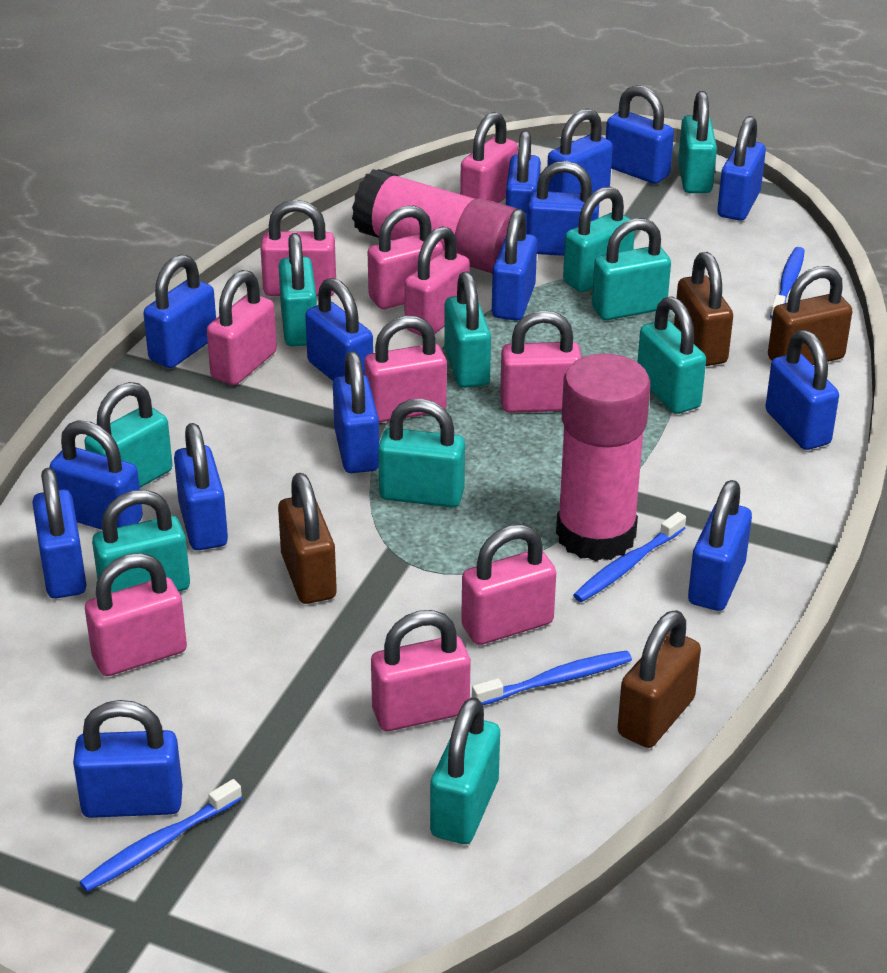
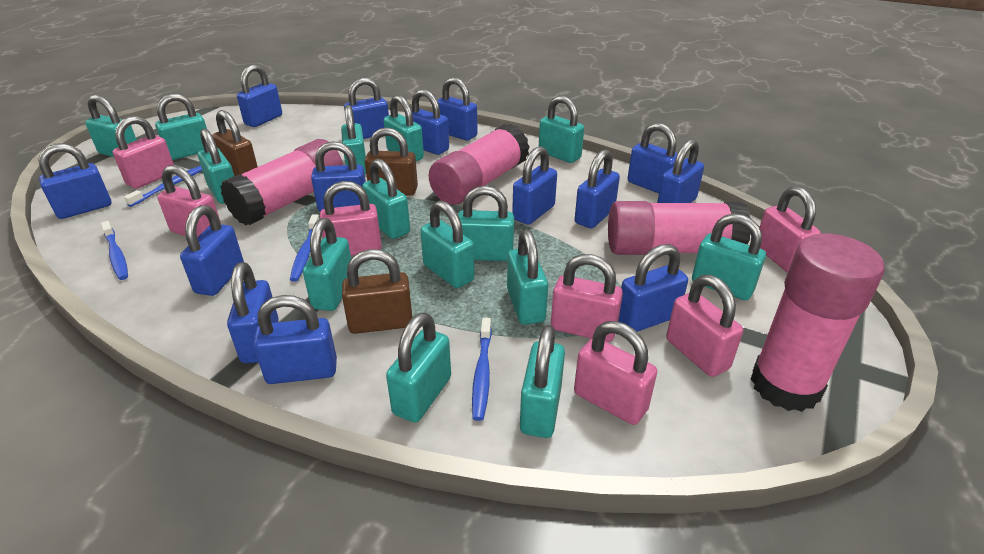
blue padlock: [32,468,86,598] [49,420,143,530] [73,700,182,818] [143,255,216,368] [174,423,228,550] [305,278,373,381] [333,351,379,473] [492,209,537,321] [506,130,541,234] [527,161,599,256] [547,108,613,193] [606,85,674,184] [688,480,752,611] [717,116,766,221] [765,330,839,450] = 15 -> [38,143,112,219] [180,205,244,296] [227,262,279,363] [237,64,282,127] [253,295,337,384] [311,141,366,211] [344,78,389,139] [412,89,449,155] [437,77,478,141] [512,146,557,225] [575,149,620,229] [618,244,688,332] [628,123,678,194] [657,139,704,203] = 14
brown padlock: [278,473,337,604] [618,610,701,748] [674,252,733,366] [768,266,852,365] = 4 -> [212,110,258,176] [342,249,413,334] [365,127,418,196] = 3
pink glue stick: [352,169,516,273] [556,354,650,561] = 2 -> [220,139,343,226] [429,123,530,205] [608,201,751,255] [751,234,885,412] = 4
pink padlock: [85,553,187,676] [207,270,277,385] [260,200,336,296] [364,316,447,423] [368,205,443,309] [371,610,471,731] [404,226,470,336] [460,112,518,203] [461,524,556,645] [500,310,582,413] = 10 -> [113,116,174,189] [158,165,221,237] [320,181,382,256] [551,254,623,342] [574,321,657,425] [666,275,743,377] [760,186,821,273] = 7
turquoise padlock: [84,382,173,488] [92,490,190,593] [278,233,317,346] [378,399,465,507] [430,697,500,844] [444,271,491,388] [563,186,635,292] [592,218,671,320] [637,296,706,414] [678,91,717,193] = 10 -> [85,95,137,157] [155,93,207,160] [198,128,234,204] [303,218,351,311] [341,105,366,174] [362,158,410,239] [384,95,424,161] [386,313,451,423] [420,200,475,288] [458,186,514,261] [507,230,548,325] [520,325,565,438] [539,96,584,163] [692,213,766,300] = 14

